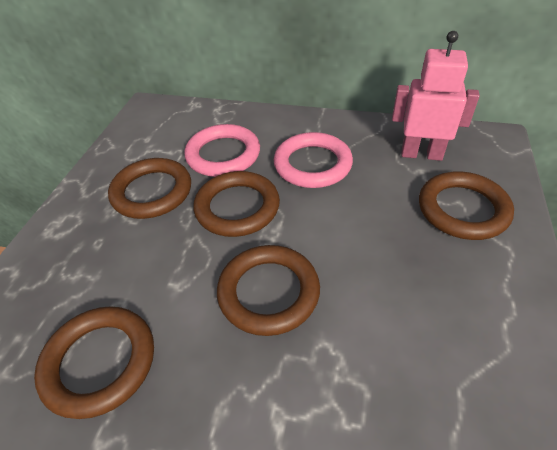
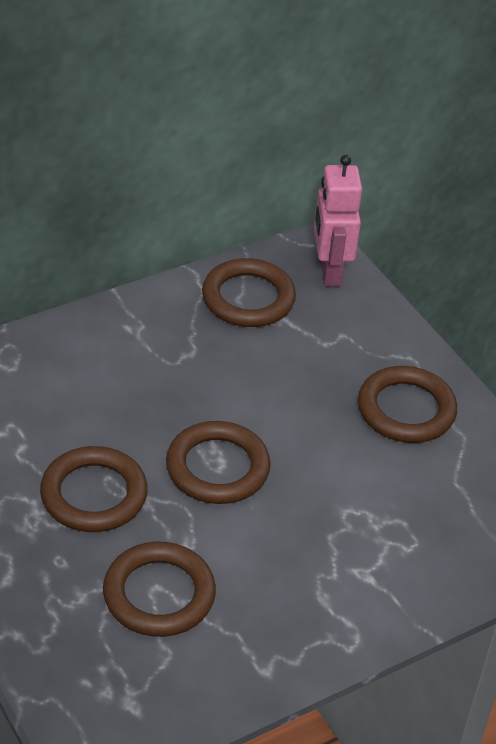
pink ring: [184,124,260,177] [274,132,353,188] = 2 -> none = 0

